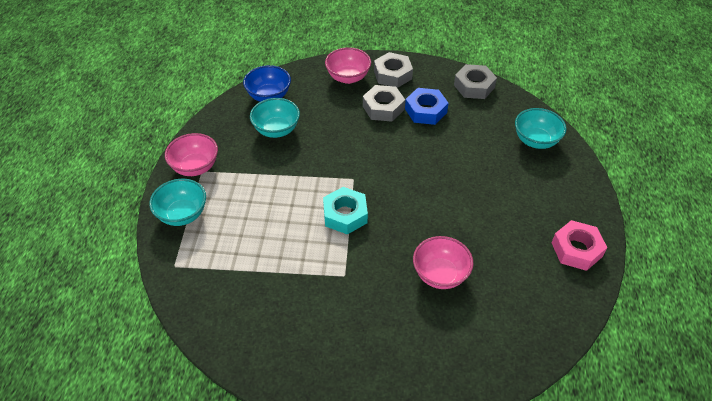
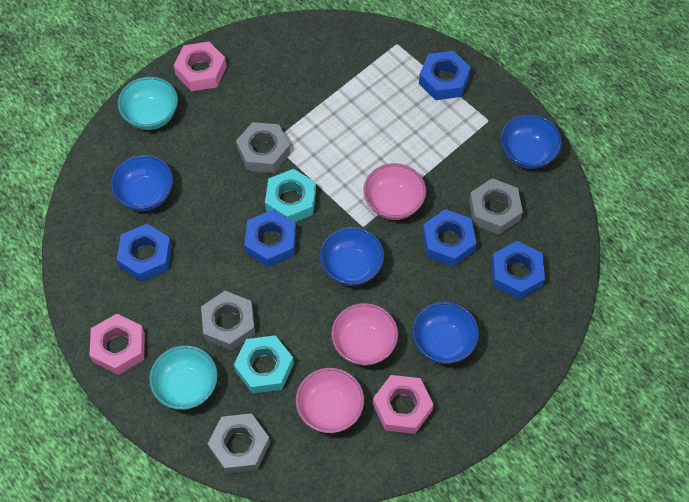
blue bowl: [243,65,291,102] = 1 -> [111,155,173,211] [320,227,384,286] [412,301,479,364] [501,114,562,169] = 4
blue nut: [405,88,449,125] = 1 -> [117,224,172,282] [244,210,296,267] [419,51,471,100] [422,209,476,267] [491,241,545,300] = 5
grey nut: [363,85,405,122] [374,52,413,88] [454,64,497,99] = 3 -> [201,291,255,351] [208,413,270,474] [236,122,290,173] [469,178,523,235] = 4
pink nut: [552,220,608,271] = 1 -> [89,314,145,375] [173,42,227,91] [373,375,434,434] = 3
turquoise bowl: [149,179,206,226] [250,98,300,138] [515,108,567,149] = 3 -> [118,77,178,130] [149,345,218,410] = 2
turquoise nut: [323,187,368,235] = 1 -> [234,335,294,394] [265,169,316,222] = 2

